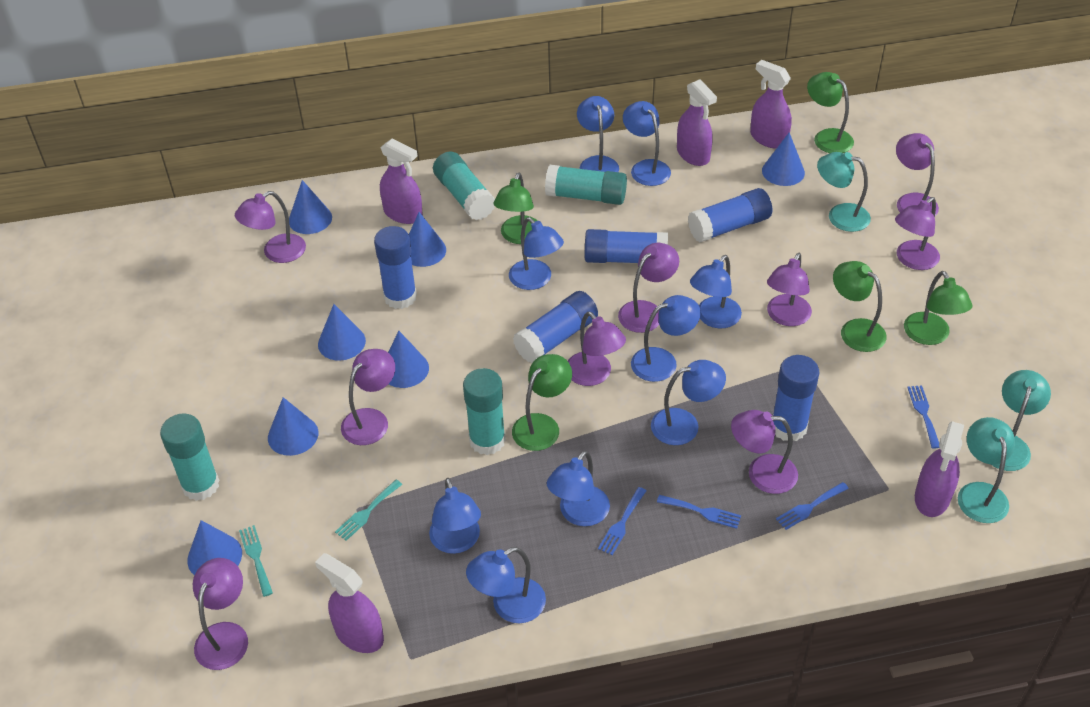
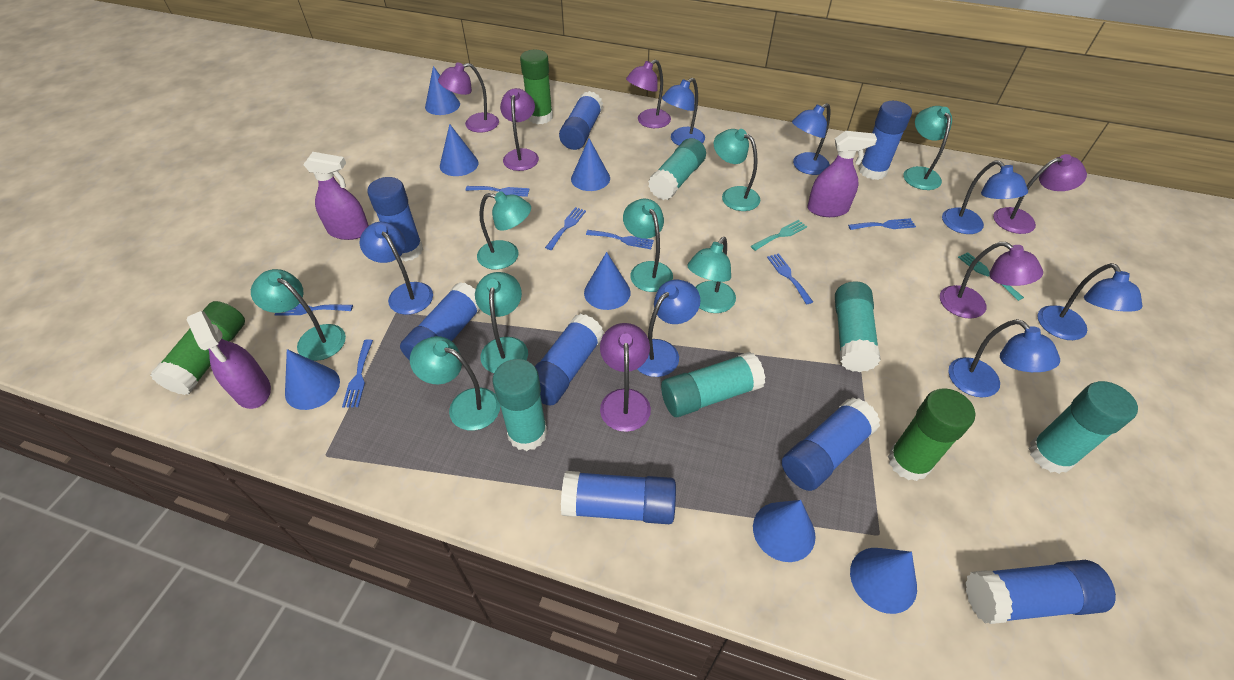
blue fork: [598,487,646,555] [657,495,741,529] [776,482,849,530] [907,385,939,449] = 4 -> [275,304,353,316] [342,339,373,408] [466,186,530,197] [545,207,586,250] [586,230,654,249] [767,253,813,305] [848,218,916,230] = 7
blue glue stick: [374,226,417,309] [513,291,598,363] [585,229,668,263] [688,188,772,243] [773,355,819,441] = 5 -> [367,177,423,261] [400,282,480,360] [535,314,604,405] [559,91,603,150] [561,471,676,524] [782,397,880,491] [859,101,912,180] [965,560,1116,624] = 8
blue lamp: [429,478,481,554] [466,547,546,623] [509,217,564,290] [547,450,610,526] [577,96,619,172] [623,101,671,186] [631,295,701,382] [651,360,726,445] [690,255,742,328] = 9 -> [360,222,433,315] [637,280,700,377] [662,78,705,146] [792,103,830,175] [942,161,1028,234] [948,319,1060,398] [1037,263,1142,340] = 7
green glue stick: none = 0 -> [150,301,245,395] [520,49,553,124] [888,388,975,481] = 3
green lamp: [493,173,538,244] [512,354,572,451] [807,72,854,153] [833,261,887,352] [904,271,972,345] = 5 -> none = 0
purple lamp: [193,558,248,670] [235,191,306,263] [341,349,395,445] [568,312,626,386] [618,243,679,333] [731,410,798,494] [767,253,812,326] [895,197,940,270] [896,133,939,216] = 9 -> [438,63,499,133] [500,88,539,171] [600,323,651,432] [626,60,671,128] [940,242,1043,319] [993,154,1087,234] = 6
purple spray bottle: [315,553,384,653] [380,138,423,224] [677,79,717,166] [750,60,792,149] [915,421,964,517] = 5 -> [187,311,271,409] [303,152,369,240] [807,131,877,217] = 3
turquoise glue stick: [160,413,220,501] [433,151,495,220] [463,368,506,455] [545,165,627,205] = 4 -> [492,359,547,451] [648,138,706,200] [661,352,765,417] [835,281,881,372] [1028,381,1138,474] = 5
turquoise lamp: [817,152,871,232] [958,417,1015,523] [991,370,1051,471] = 3 -> [251,269,346,361] [410,336,500,431] [475,272,528,373] [477,191,531,270] [623,199,673,292] [687,237,736,313] [714,129,760,211] [903,106,952,190] = 8

